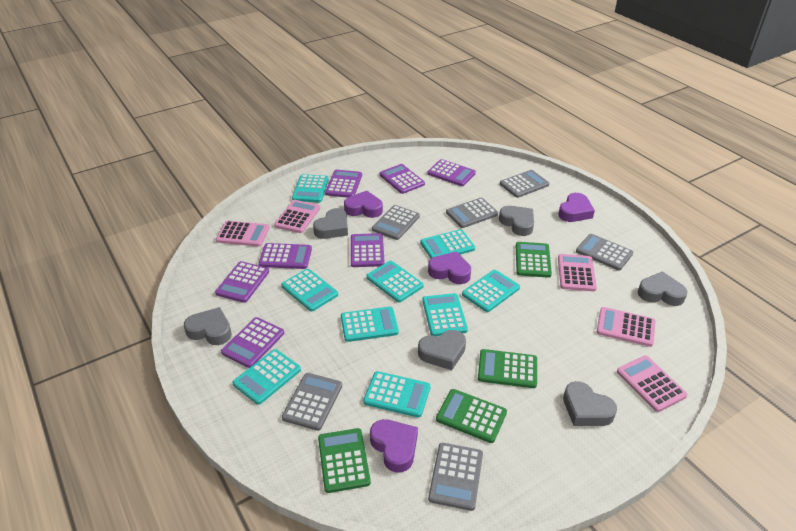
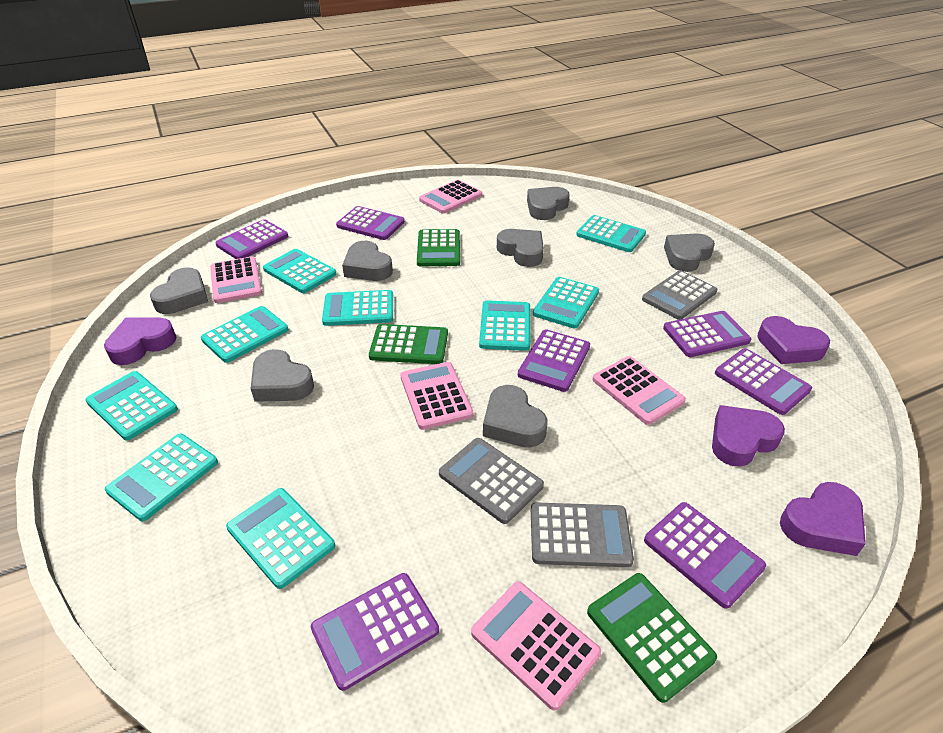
green calculator: [318,428,371,493] [436,389,507,443] [478,349,537,388] [516,242,552,278] = 4 -> [369,324,448,364] [417,229,460,266] [587,573,717,703] = 3
grey calculator: [282,373,342,431] [372,205,420,240] [428,443,483,511] [446,198,498,228] [500,170,549,198] [576,234,633,270] = 6 -> [439,438,544,524] [531,502,634,567] [642,270,717,320] = 3
grey heart: [184,307,232,345] [313,208,348,239] [418,330,466,370] [499,206,534,236] [563,381,617,426] [638,272,688,306] = 6 -> [150,267,208,314] [251,349,314,402] [342,241,393,281] [483,385,547,447] [497,229,544,267] [527,187,570,220] [664,233,715,272] = 7

